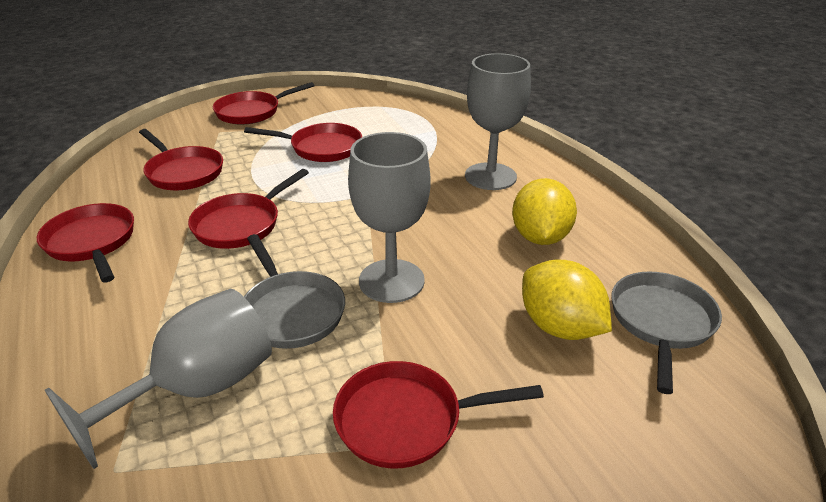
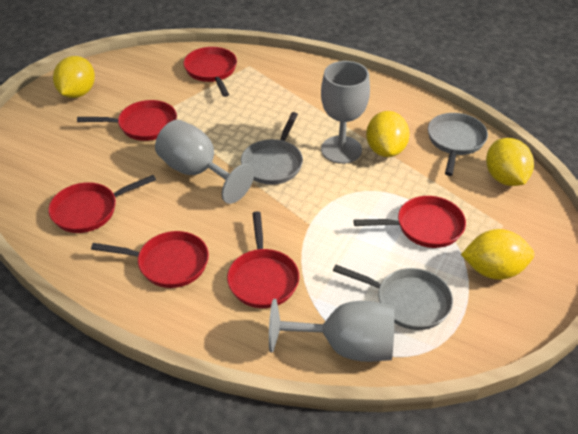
grey pan: [244,234,345,349] [612,271,722,394] = 2 -> [241,112,303,185] [333,265,453,330] [428,113,488,176] = 3
yellow lemon: [512,178,577,245] [522,260,612,340] = 2 -> [53,56,95,98] [366,111,410,157] [461,229,534,280] [486,138,534,186] = 4

